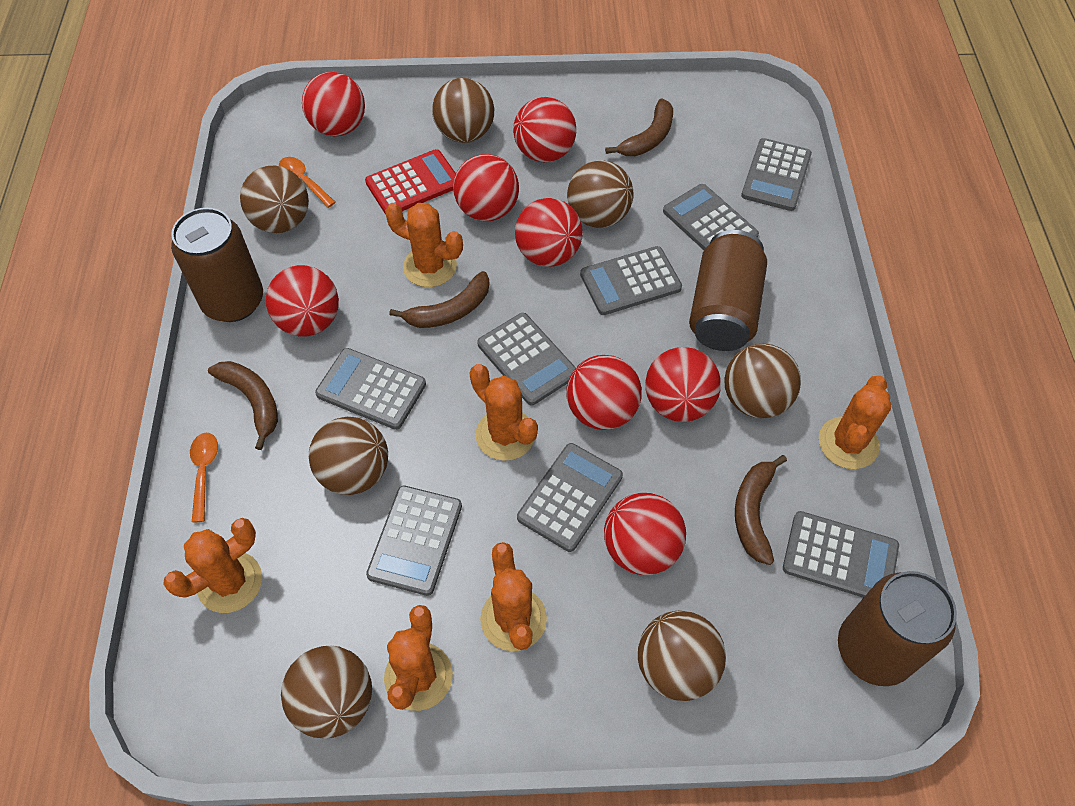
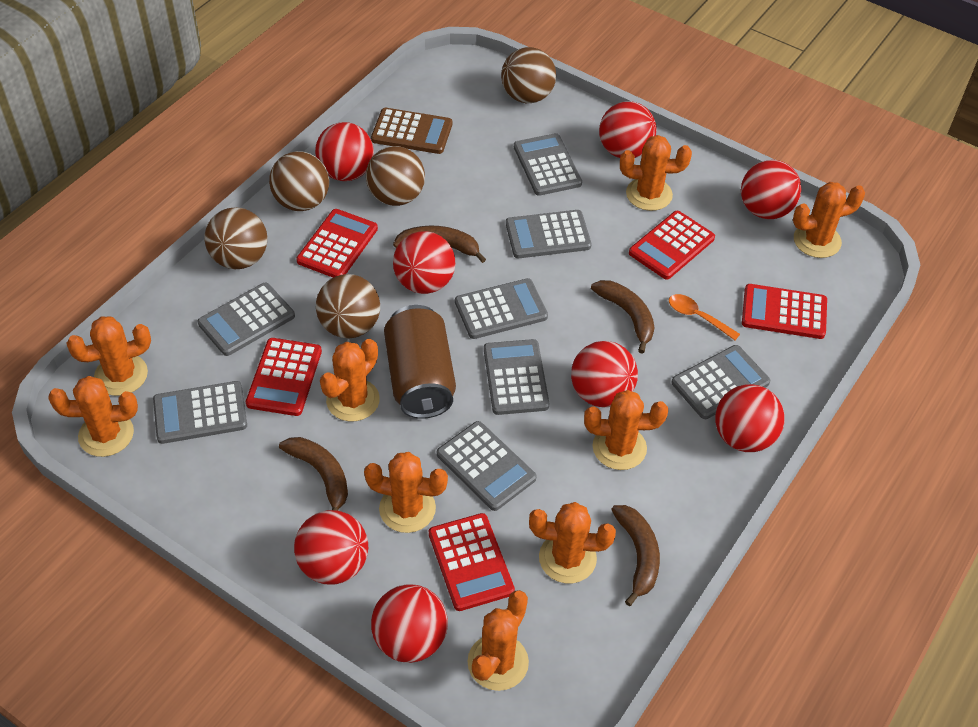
brown ball: [240,166,309,233] [281,646,372,739] [309,417,388,495] [432,78,494,143] [567,160,633,228] [638,610,726,701] [724,344,801,418] = 7 -> [204,207,267,269] [269,151,329,211] [316,274,380,339] [366,146,425,206] [501,47,556,103] = 5
brown calculator: none = 0 -> [371,108,452,154] = 1
brown can: [171,208,263,322] [689,230,767,351] [838,571,957,686] = 3 -> [384,305,456,419] = 1
orange cactus: [163,518,262,613] [384,605,453,711] [385,203,463,287] [470,364,538,461] [480,542,547,651] [819,375,891,469] = 6 -> [48,376,138,457] [66,316,151,396] [320,339,380,421] [364,452,448,533] [467,590,529,691] [529,502,616,583] [584,390,668,470] [620,135,692,211] [793,182,865,258] = 9
orange spoon: [190,433,218,522] [279,157,336,208] = 2 -> [669,294,740,340] = 1
red calculator: [365,149,456,215] = 1 -> [246,338,322,416] [296,209,378,278] [429,513,515,611] [629,211,715,279] [742,284,827,339] = 5

